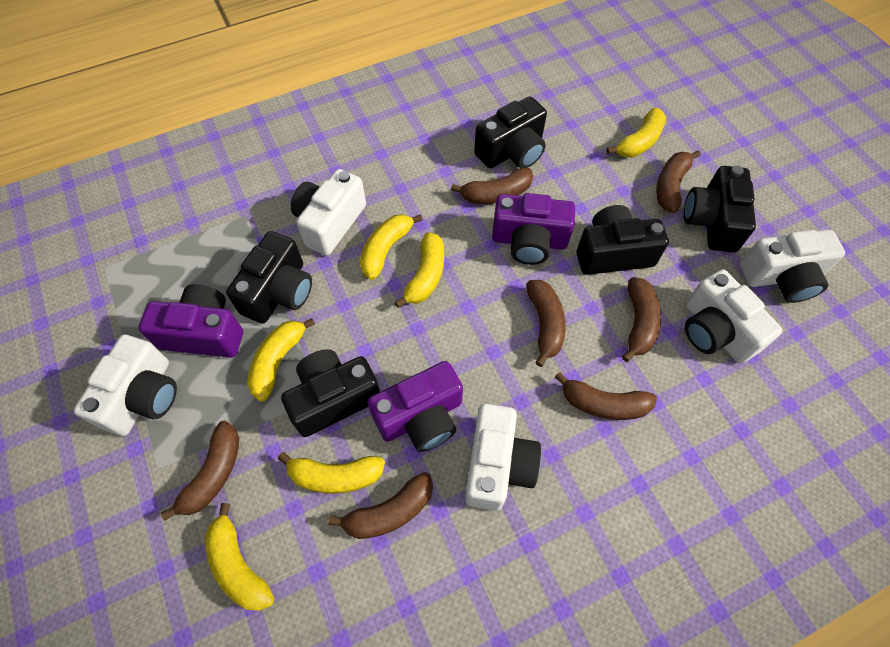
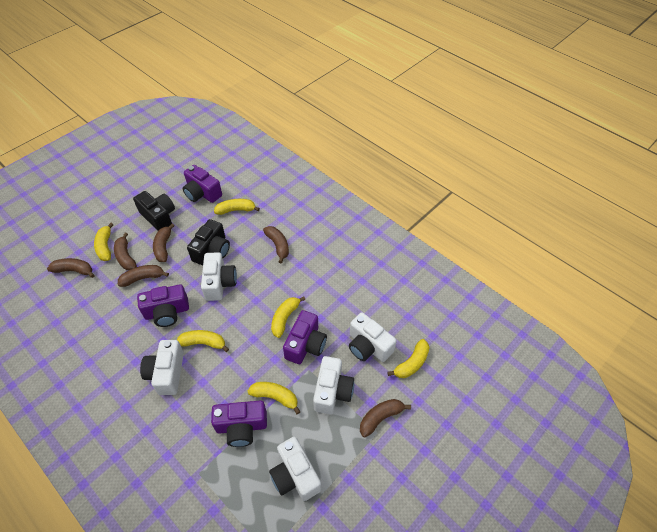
black camera: [226,231,312,324] [281,349,380,437] [474,96,547,168] [576,205,669,275] [684,165,756,253] = 5 -> [133,191,175,231] [187,219,230,266] = 2
brown banana: [161,421,239,521] [328,472,433,539] [451,168,533,204] [526,280,566,367] [555,372,657,420] [622,277,661,362] [656,151,700,213] = 7 -> [47,258,94,278] [114,233,137,270] [118,265,169,287] [153,224,175,262] [263,226,289,263] [360,399,411,437] = 6
purple camera: [138,284,243,358] [367,361,463,452] [492,193,575,265] = 3 -> [137,284,189,327] [183,165,222,203] [211,400,267,447] [283,310,327,364] = 4

